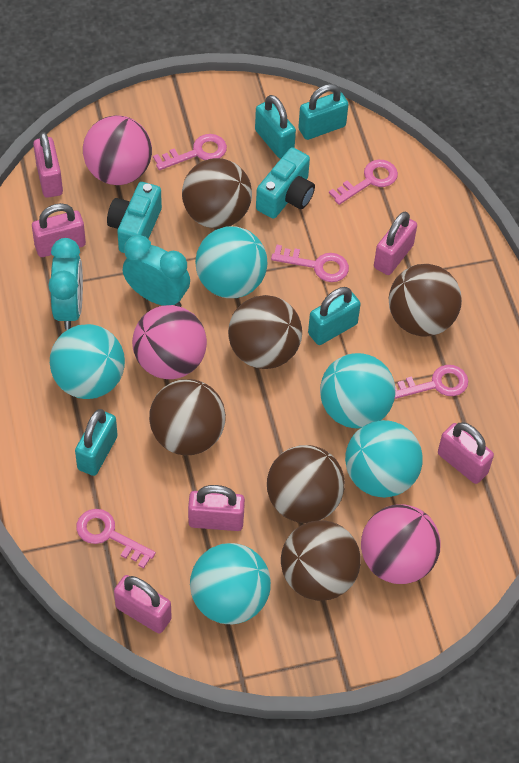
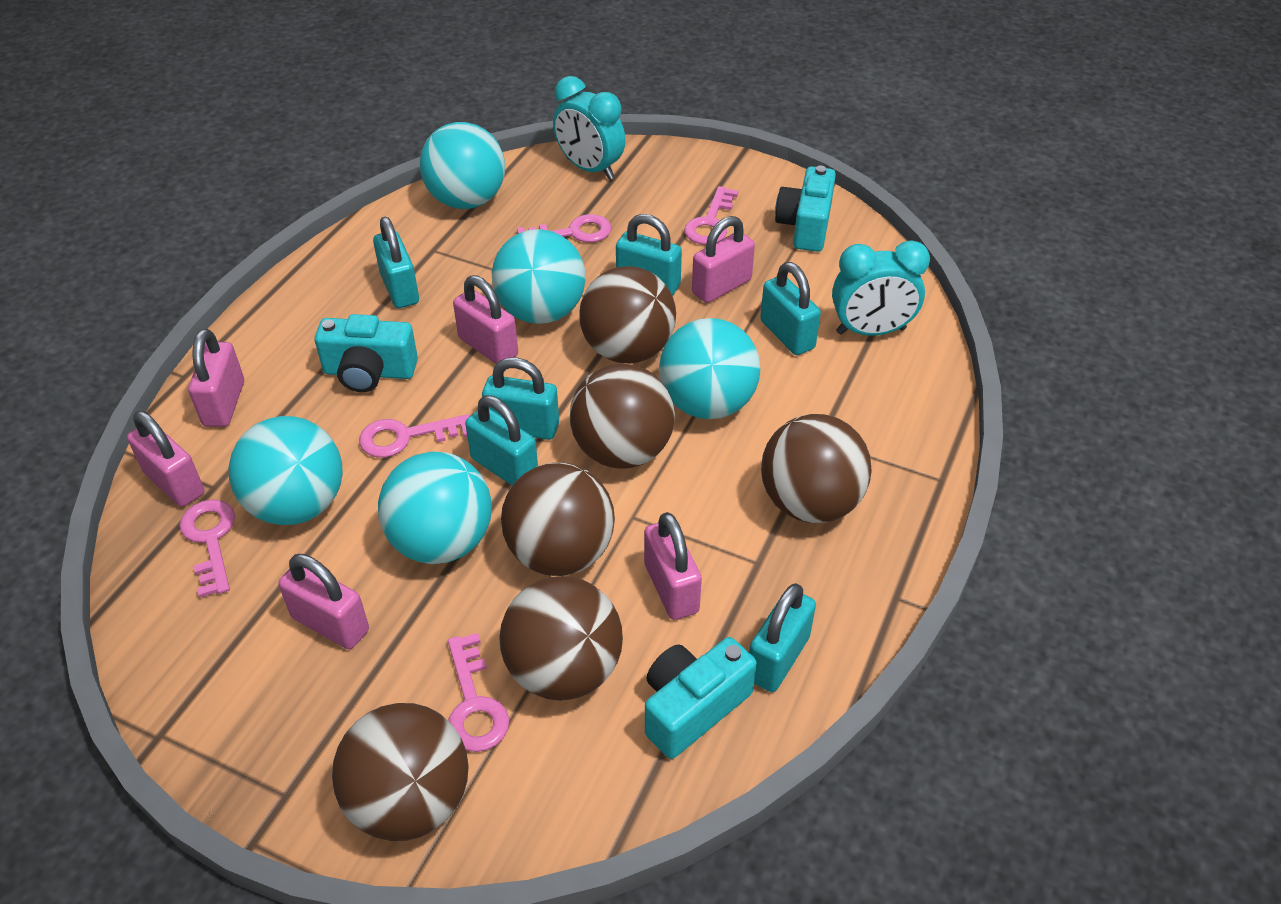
pink ball: [83,115,152,185] [132,305,207,379] [361,504,441,584] = 3 -> none = 0
turquoise camera: [107,182,162,253] [256,147,315,219] = 2 -> [315,314,418,392] [645,637,757,759] [775,165,836,252] = 3
turquoise padlock: [75,409,118,476] [255,95,296,158] [298,84,349,140] [308,287,361,345] = 4 -> [373,217,419,308] [465,396,538,486] [482,357,559,440] [616,214,682,295] [749,583,816,692] [760,262,821,355] = 6

